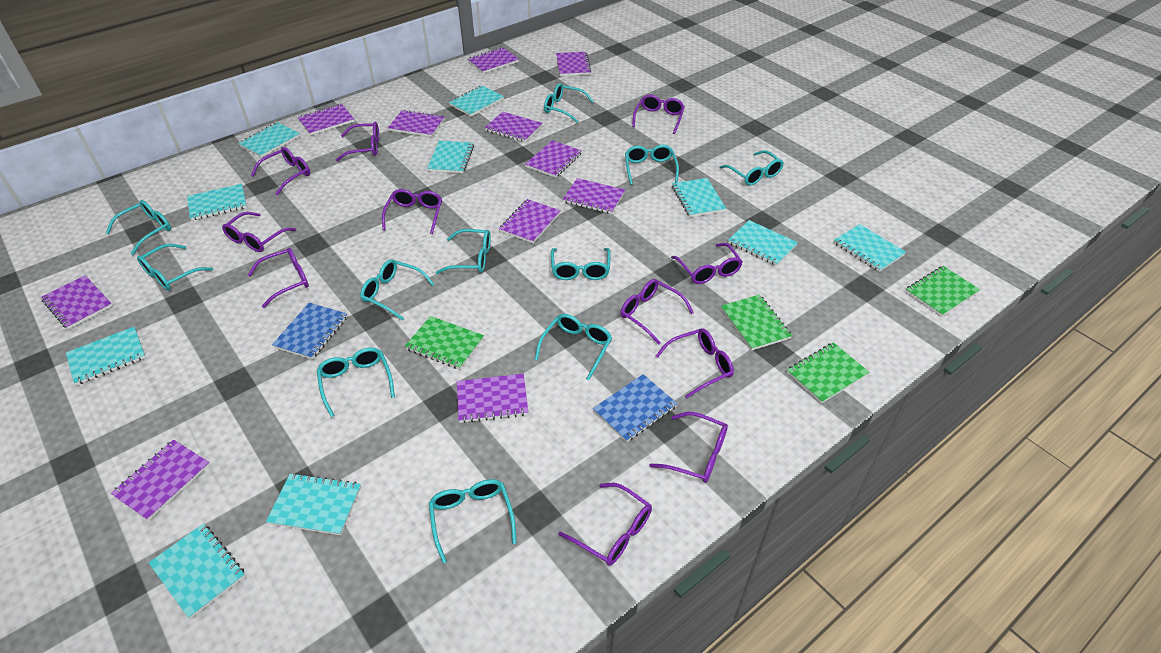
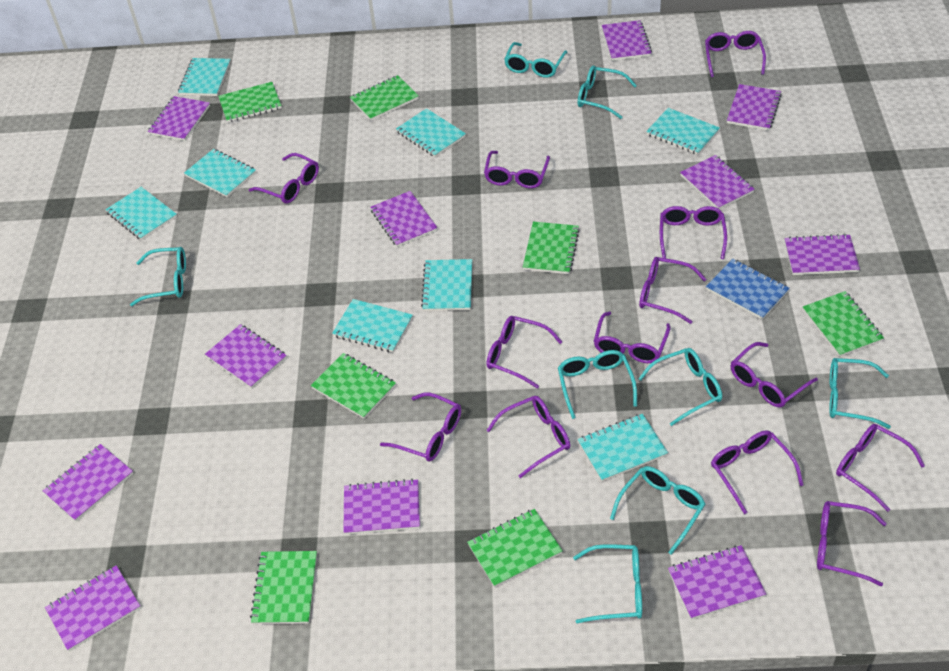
blue notebook: [272,303,348,360] [593,374,678,442] = 2 -> [706,259,790,320] = 1
green notebook: [405,316,484,369] [721,294,792,351] [787,342,869,404] [906,266,980,317] = 4 -> [218,82,282,123] [250,551,317,624] [311,353,396,419] [350,75,419,121] [467,509,563,587] [523,222,580,274] [803,291,884,357] = 7
purple glasses: [222,212,296,252] [248,247,309,308] [251,147,310,196] [336,122,379,161] [382,189,442,234] [559,483,652,566] [620,279,694,345] [632,94,685,134] [649,412,728,483] [656,328,734,399] [671,243,743,284] = 11 -> [249,153,319,203] [380,393,461,462] [484,151,550,188] [486,316,562,389] [486,396,570,478] [594,312,670,363] [639,257,706,324] [660,206,727,259] [705,31,766,77] [711,430,804,514] [731,342,818,408] [817,501,887,587] [836,424,925,512] = 13
turquoise glasses: [106,200,171,255] [137,243,213,290] [316,347,395,417] [360,259,435,320] [429,479,516,564] [436,229,491,274] [535,314,612,380] [544,83,594,123] [551,248,611,280] [625,145,679,185] [720,150,784,186] = 11 -> [130,247,186,306] [504,42,568,78] [558,350,637,419] [573,544,642,623] [577,65,637,119] [610,466,705,555] [638,348,722,426] [829,358,891,429] = 8
turquoise notebook: [66,327,146,385] [148,523,246,619] [187,184,247,220] [238,122,300,158] [266,473,361,535] [427,141,474,173] [449,86,504,116] [672,178,726,217] [728,220,798,266] [834,224,906,272] = 10 -> [105,187,177,240] [178,58,231,96] [184,149,256,197] [332,299,413,352] [396,108,466,157] [421,259,472,311] [578,414,668,482] [646,108,720,155] = 8

